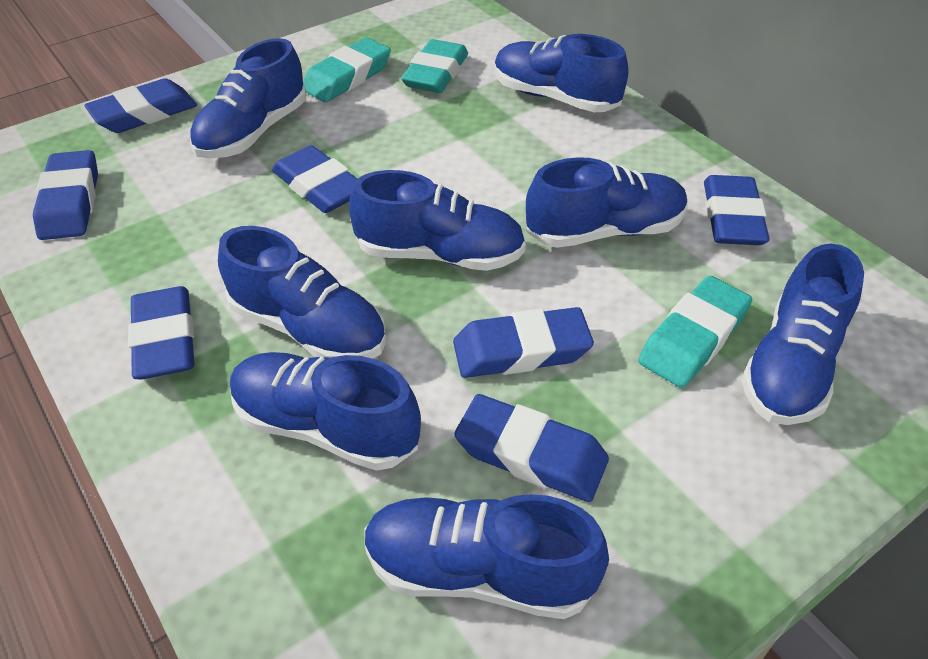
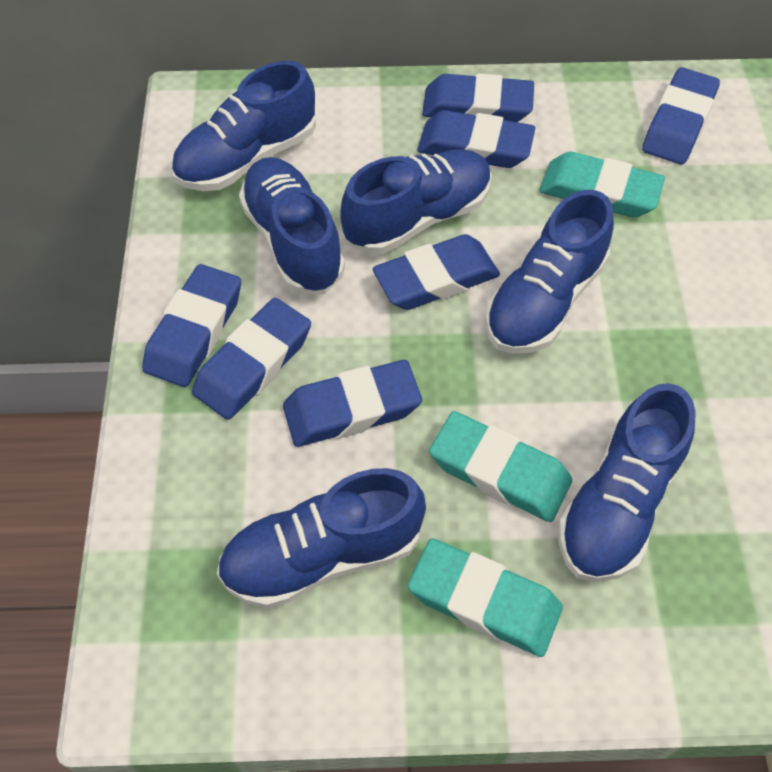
blue shoe: [190,38,306,159] [218,226,386,359] [230,352,421,471] [349,170,526,271] [364,494,609,619] [494,34,628,112] [526,157,688,248] [742,244,864,425] = 8 -> [171,61,316,191] [217,468,426,609] [239,157,345,294] [340,149,492,254] [485,190,614,354] [558,383,696,582] = 6

